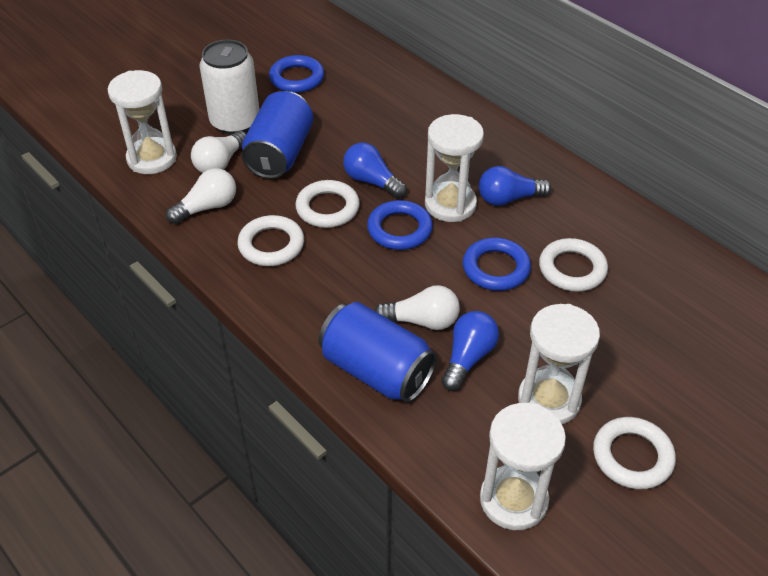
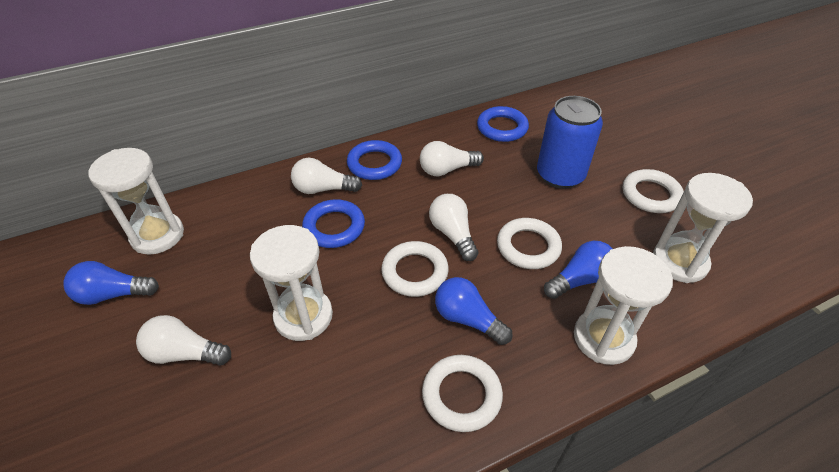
blue can: [242,91,313,179] [318,302,437,403] = 2 -> [537,96,603,189] = 1
white can: [200,40,259,135] = 1 -> none = 0
white light bulb: [166,168,236,224] [191,131,246,173] [374,285,460,330] = 3 -> [136,315,231,366] [291,158,362,194] [420,141,484,176] [429,194,479,261] = 4

